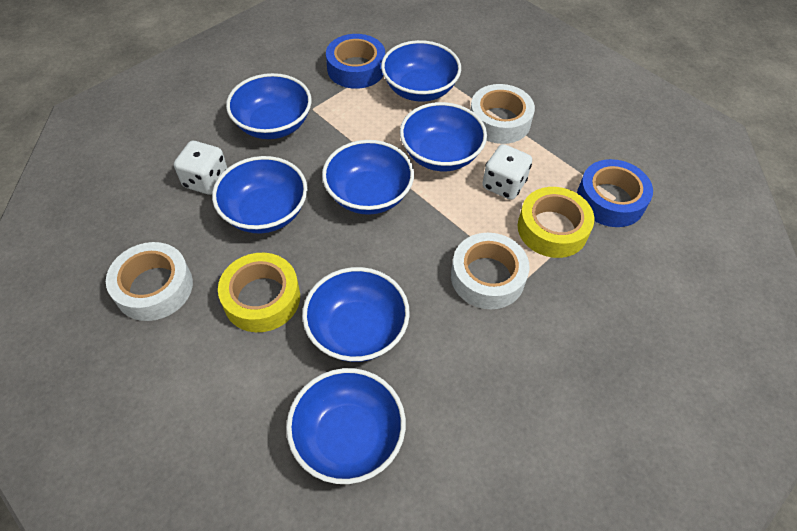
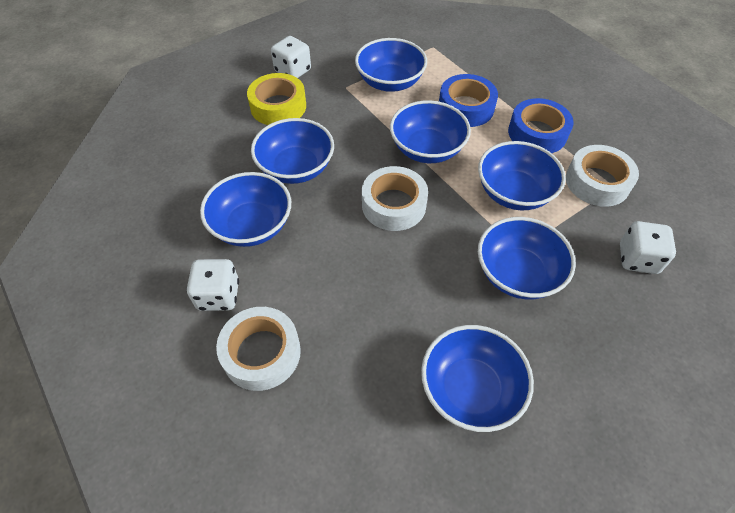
white dice: [174,141,227,195] [482,144,532,200] = 2 -> [187,259,239,311] [271,36,311,78] [620,221,676,274] = 3
yellow tape: [218,253,300,332] [518,187,594,258] = 2 -> [247,73,306,125] = 1

